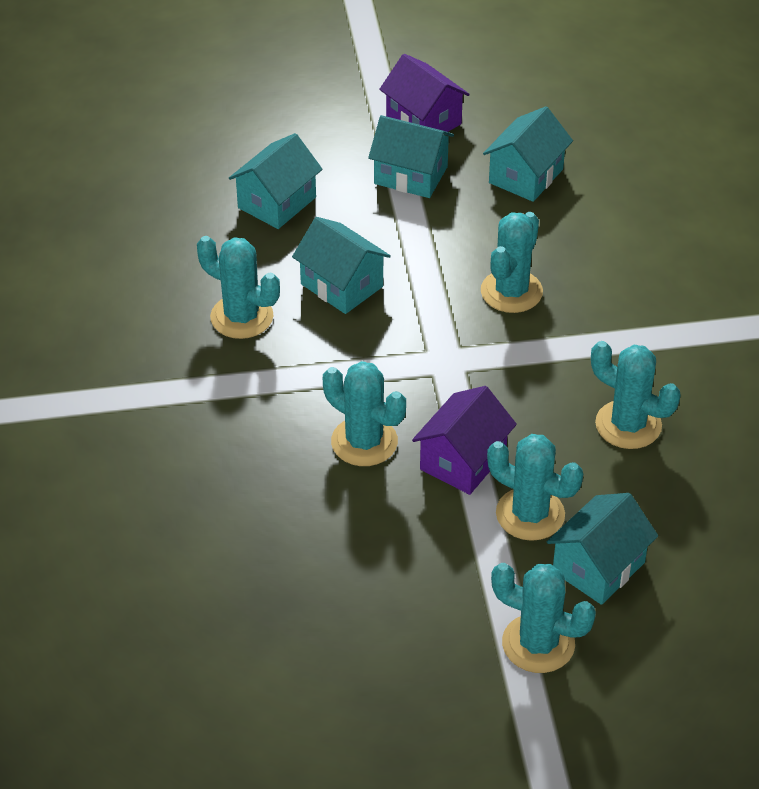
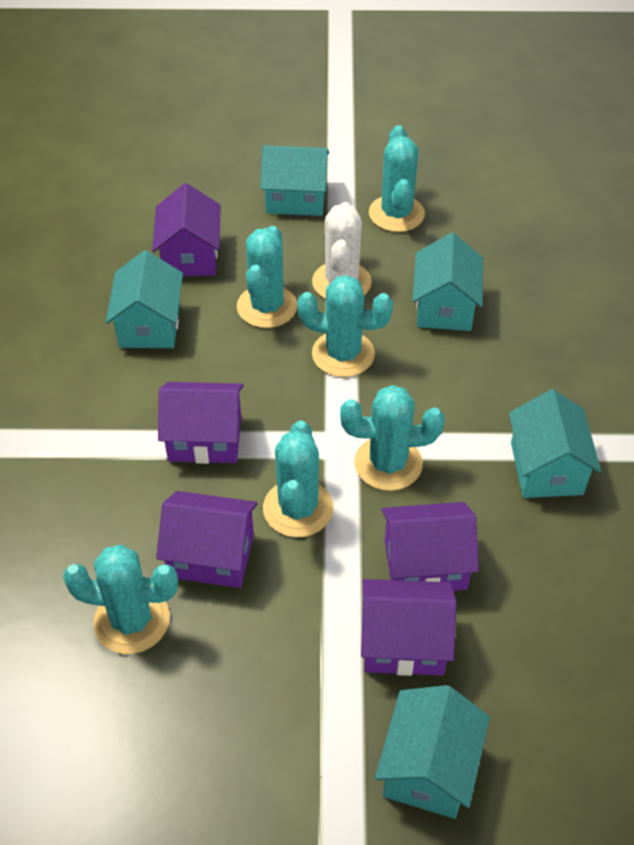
purple house: [379,54,470,132] [412,386,517,495] = 2 -> [152,183,221,276] [156,491,258,588] [158,382,244,464] [361,579,456,676] [382,502,479,591] = 5
white cactus: none = 0 -> [312,202,372,299] = 1

